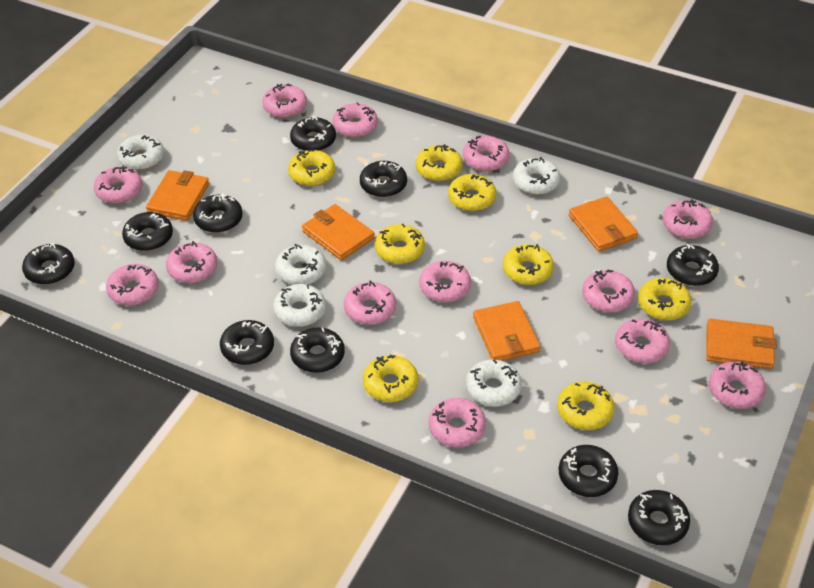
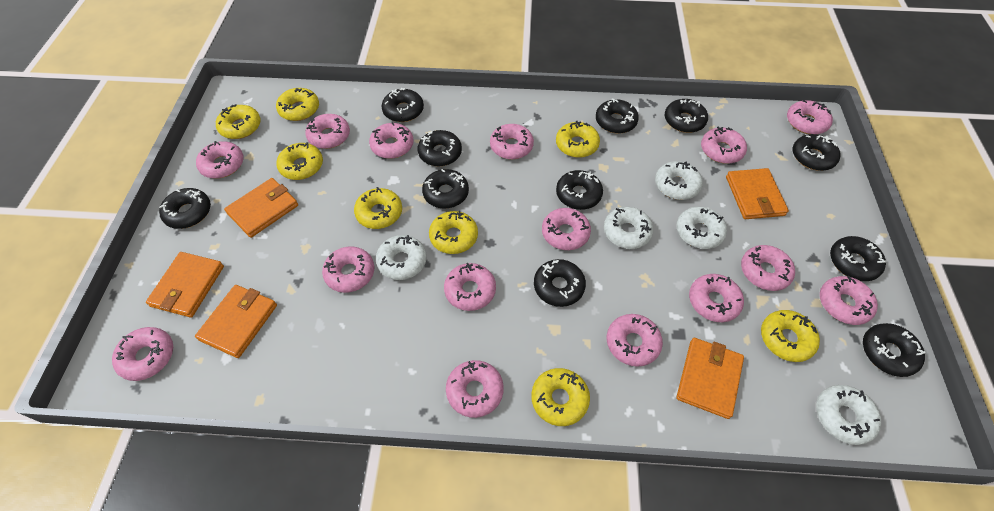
black donut: [22,242,75,285] [122,212,173,251] [193,193,243,233] [220,320,274,365] [290,116,336,151] [290,327,345,373] [360,161,407,197] [559,445,618,497] [628,490,690,545] [667,244,719,286] = 10 -> [159,188,211,229] [381,88,424,122] [417,130,462,166] [422,169,469,209] [534,259,586,307] [556,170,603,210] [596,98,639,134] [665,99,708,133] [793,134,841,171] [830,236,887,281] [863,323,926,377] = 11
pink donut: [94,165,142,204] [106,264,159,305] [166,241,217,283] [262,84,307,118] [332,103,378,137] [344,280,396,325] [419,261,471,302] [429,398,486,447] [463,136,509,171] [582,269,635,312] [615,318,670,363] [663,199,713,239] [709,361,766,409] = 13 -> [112,327,173,381] [196,141,244,179] [305,114,350,149] [322,246,374,293] [369,122,413,159] [444,263,496,311] [446,360,504,418] [490,124,534,159] [542,208,591,250] [607,314,663,367] [689,274,744,322] [701,127,747,164] [741,245,795,291] [787,100,833,134] [820,276,878,325] = 15

